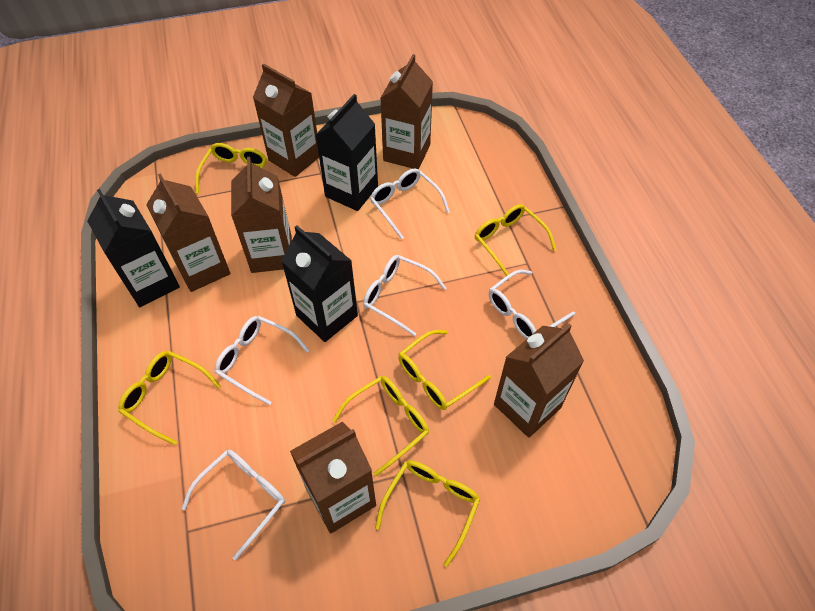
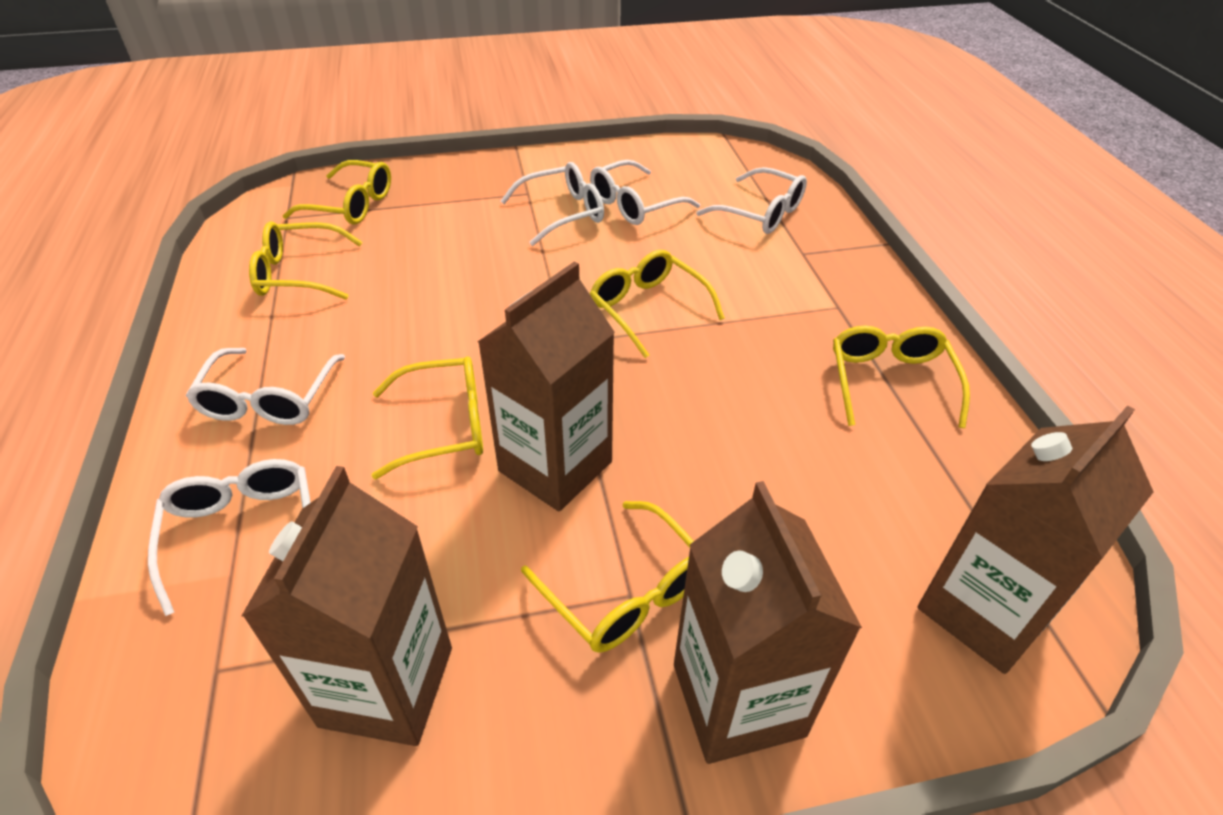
black carton: [87,189,180,307] [281,225,358,342] [316,94,378,211] = 3 -> none = 0
brown carton: [146,173,230,292] [231,156,292,273] [253,63,319,177] [290,421,376,534] [381,54,433,169] [494,324,584,438] = 6 -> [242,466,452,746] [478,261,615,511] [674,481,862,764] [918,406,1153,674] = 4

